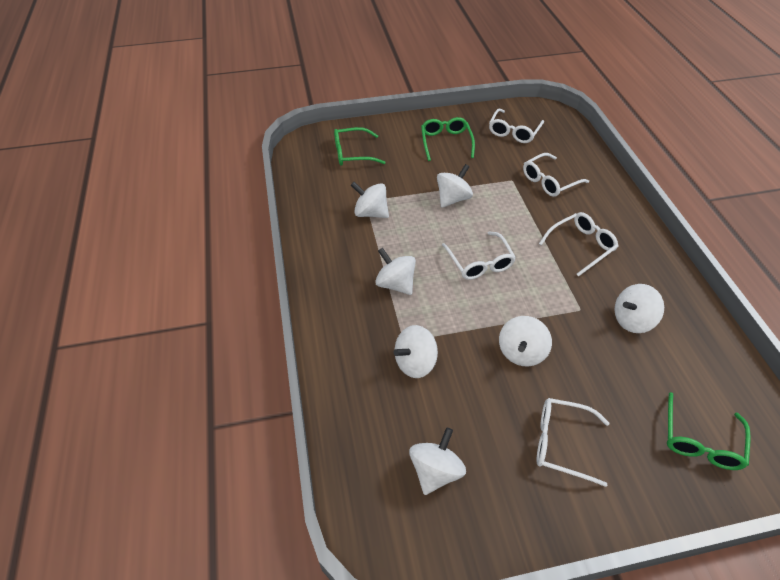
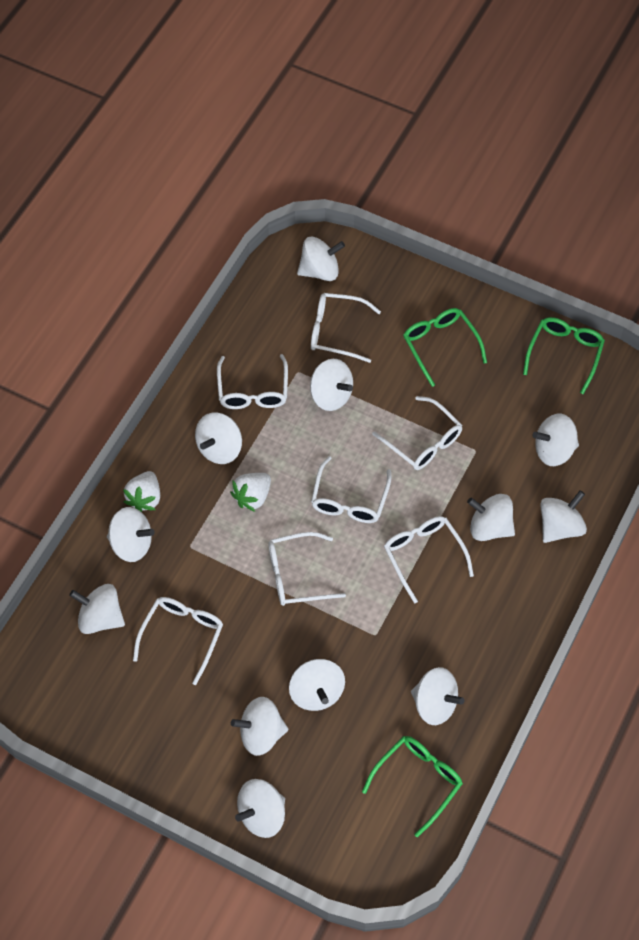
white glasses: [442,231,516,280] [489,108,544,143] [523,153,589,197] [537,398,609,487] [539,212,619,277] = 5 -> [133,597,223,685] [217,354,288,409] [269,532,346,606] [311,293,381,363] [311,456,391,523] [372,396,463,470] [384,516,474,604] = 7
white spinning top: [351,182,389,218] [375,248,416,295] [393,325,438,378] [409,427,466,495] [437,164,473,208] [499,316,552,366] [615,284,664,333] = 7 -> [69,584,125,634] [107,507,155,562] [195,412,242,464] [231,697,288,756] [235,779,285,838] [289,659,345,711] [297,237,345,281] [310,359,353,411] [411,667,464,725] [467,494,515,541] [533,414,579,466] [540,490,587,543] = 12
white strawberry: none = 0 -> [123,471,160,512] [230,473,271,512] = 2

